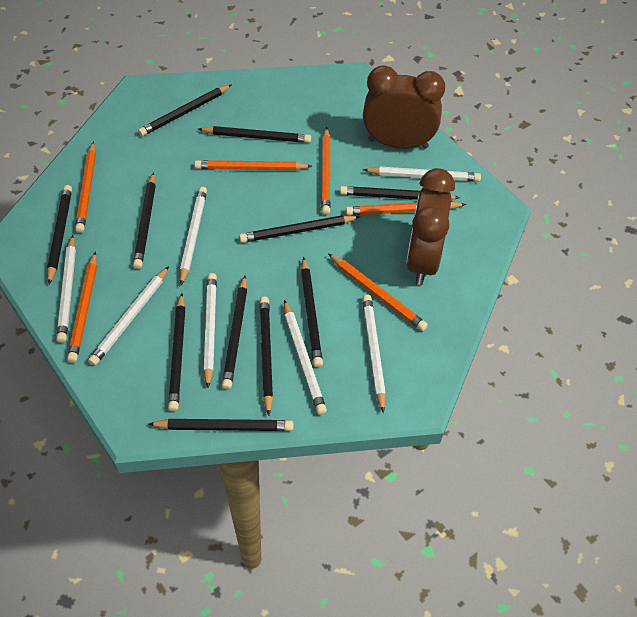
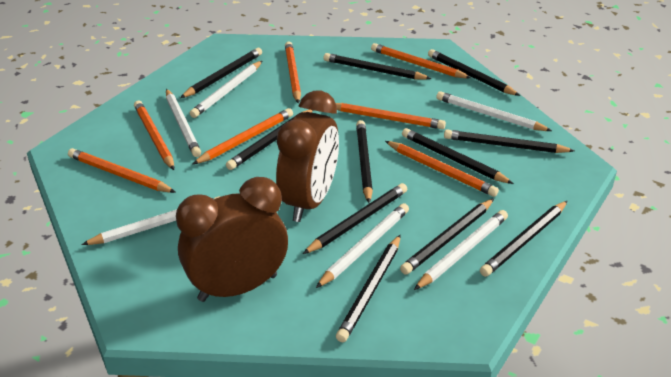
orange pencil: [67,251,97,363] [75,141,96,233] [194,160,312,170] [321,127,331,215] [328,253,428,331] [346,201,466,215] = 6 -> [68,148,176,193] [134,101,174,170] [193,108,293,164] [285,41,301,104] [336,103,446,129] [371,43,471,78] [385,141,499,197] = 7
white pencil: [56,235,76,343] [88,266,169,366] [180,187,207,285] [203,273,217,388] [284,300,327,415] [362,294,386,413] [363,166,481,182] = 7 -> [81,196,221,245] [166,89,201,157] [190,61,262,118] [316,203,409,288] [414,210,508,290] [437,91,552,131] = 6

